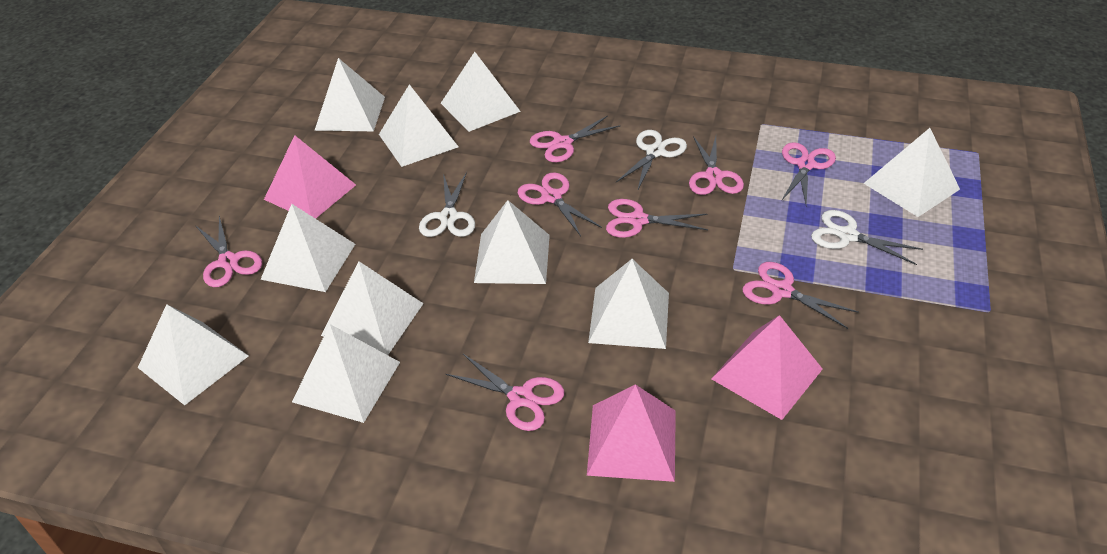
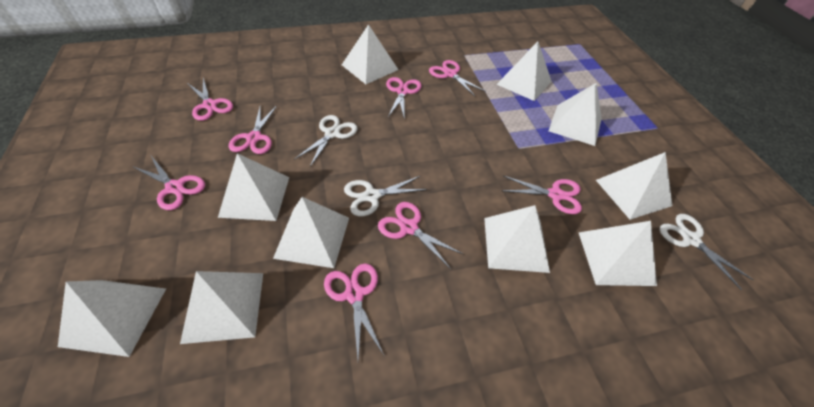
pink pyramid: [264,135,356,219] [587,384,676,482] [711,315,823,420] = 3 -> none = 0

